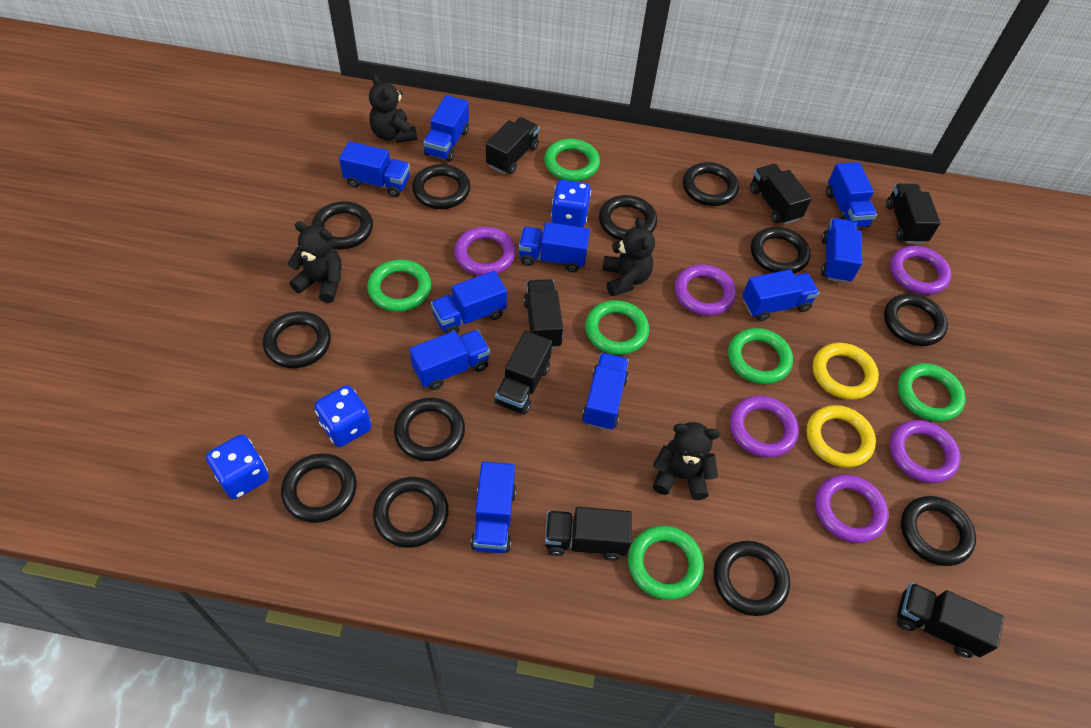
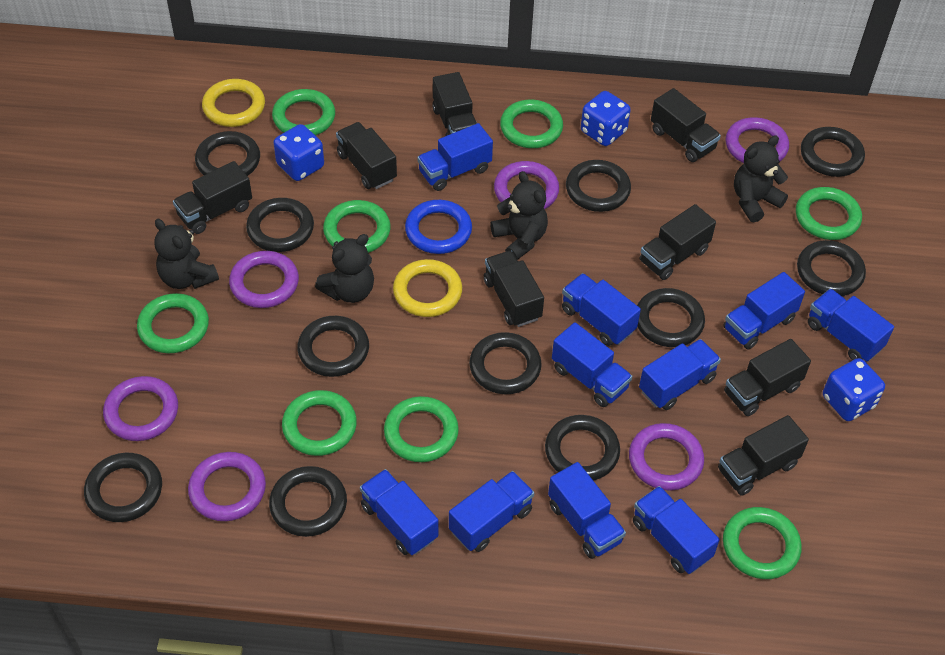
black ring: [263,311,331,368] [281,453,357,523] [312,201,373,250] [373,477,449,548] [394,398,465,461] [412,164,470,209] [599,195,657,240] [683,162,739,206] [714,541,790,616] [751,227,811,274] [884,293,948,346] [901,496,976,566] = 12 -> [84,453,162,522] [195,131,260,176] [246,198,314,252] [269,466,347,537] [297,316,369,377] [469,332,542,394] [545,415,620,481] [566,160,631,212] [637,288,705,347] [797,240,866,296] [801,127,865,177] = 11
black truck: [486,117,540,174] [494,331,552,415] [523,279,563,349] [545,507,632,561] [750,164,812,225] [886,184,941,244] [897,583,1004,658] = 7 -> [173,161,252,234] [336,122,397,189] [432,72,477,136] [484,251,544,327] [640,204,716,280] [651,88,721,162] [718,415,809,496] [724,339,811,416] = 8
blue ring: none = 0 -> [405,200,472,254] = 1
green ring: [367,259,431,312] [544,139,600,181] [585,300,649,355] [628,526,704,600] [728,328,793,384] [898,363,966,422] = 6 -> [137,293,209,353] [272,89,335,136] [282,390,357,456] [323,200,391,253] [384,396,459,462] [500,100,563,148] [723,507,802,579] [796,187,862,240] = 8

